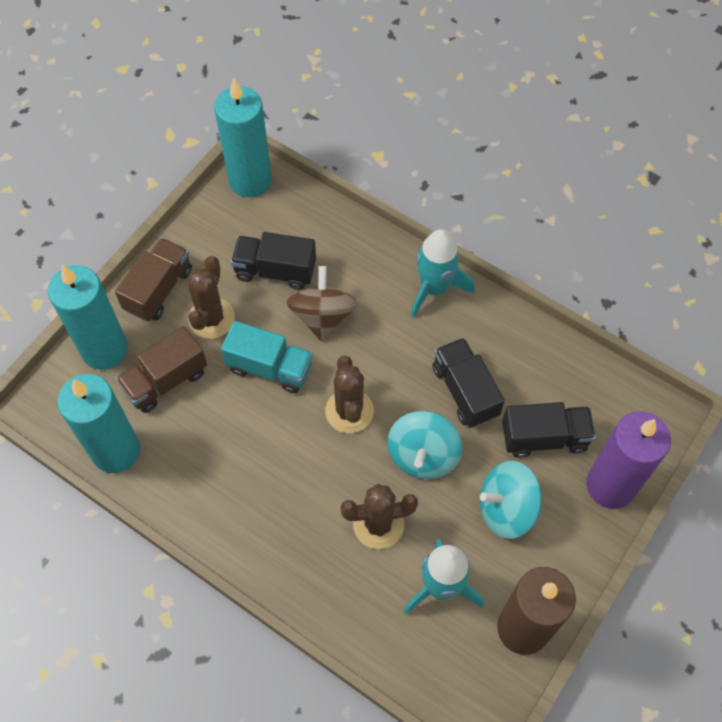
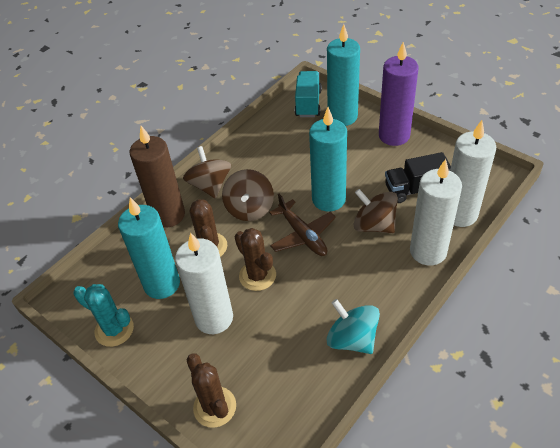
black truck: [231,232,316,290] [432,338,505,428] [502,402,596,458] = 3 -> [385,152,451,203] = 1
brown plane: none = 0 -> [269,194,336,256] = 1
brown spinning top: [286,266,358,341] = 1 -> [183,146,231,199] [222,169,274,221] [354,189,398,234] = 3
brown truck: [115,238,192,322] [116,326,207,413] = 2 -> none = 0
turquoise cactus: none = 0 -> [73,284,134,347] = 1
turquoise rocket: [404,539,484,614] [411,229,475,318] = 2 -> none = 0
turquoise spinning top: [387,411,462,479] [480,461,542,539] = 2 -> [326,299,380,354] = 1
white candle: none = 0 -> [175,232,233,334] [410,159,462,266] [450,120,496,227] = 3

